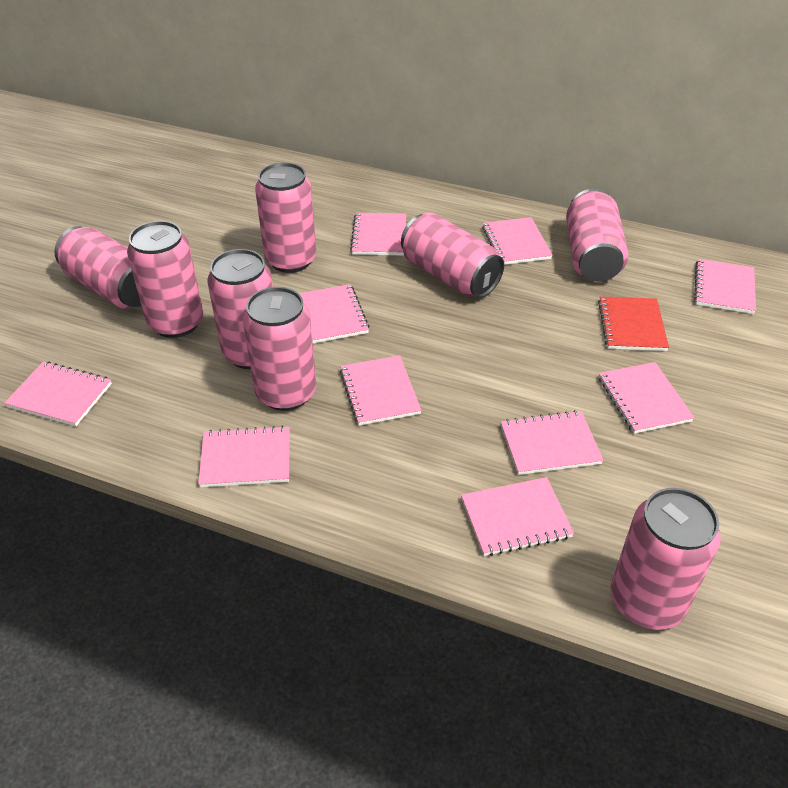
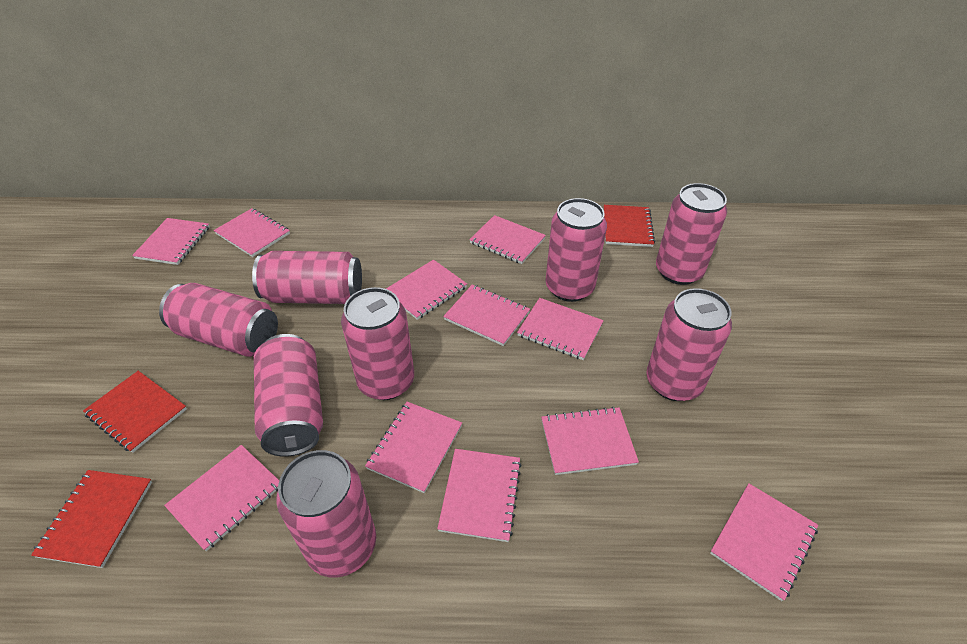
pink notebook: [4,361,112,426] [198,425,290,487] [299,284,370,343] [340,355,421,426] [350,213,406,256] [461,477,574,556] [482,217,553,265] [501,410,604,475] [599,362,694,434] [694,259,756,314] = 10 -> [132,218,210,265] [164,445,279,551] [214,208,290,257] [365,402,462,493] [386,260,467,320] [437,449,522,542] [443,285,530,346] [469,215,546,264] [517,298,604,360] [541,407,639,475] [710,483,818,601] = 11
red notebook: [598,296,669,351] = 1 -> [31,470,152,568] [83,371,187,453] [604,205,655,247] = 3

